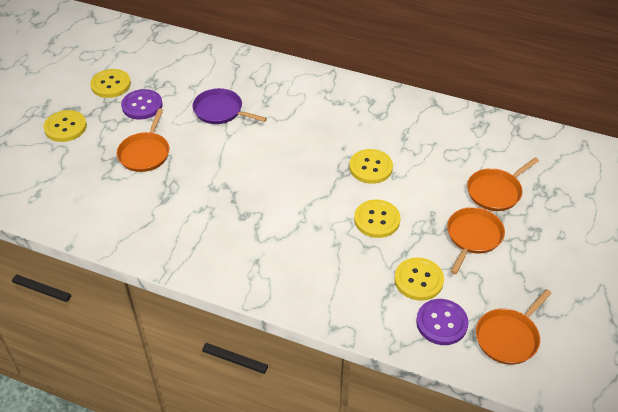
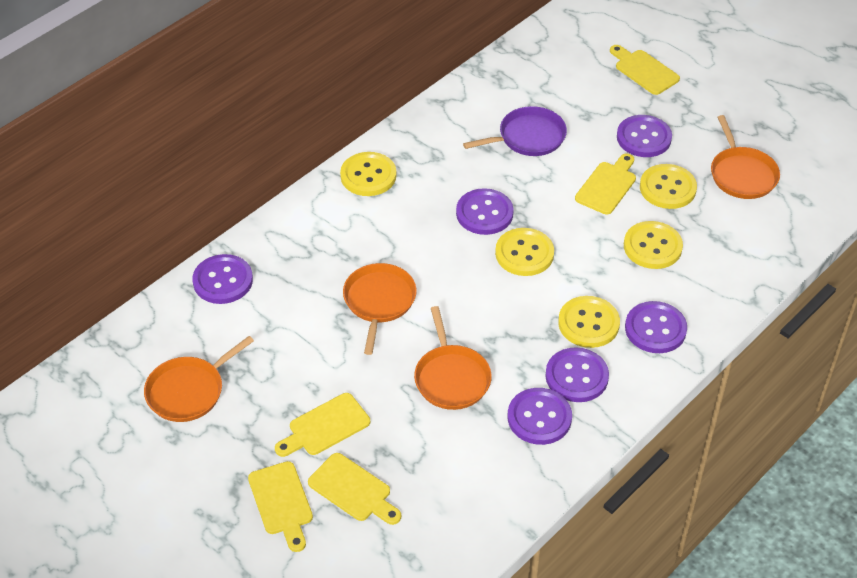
purple button: [121,89,163,120] [416,299,468,345] = 2 -> [192,254,253,304] [456,188,514,235] [508,388,572,445] [545,347,609,402] [617,115,672,157] [625,301,687,353] = 6
yellow cutting board: none = 0 -> [248,461,313,552] [275,393,370,457] [308,453,401,525] [575,153,636,215] [610,45,680,95] = 5

